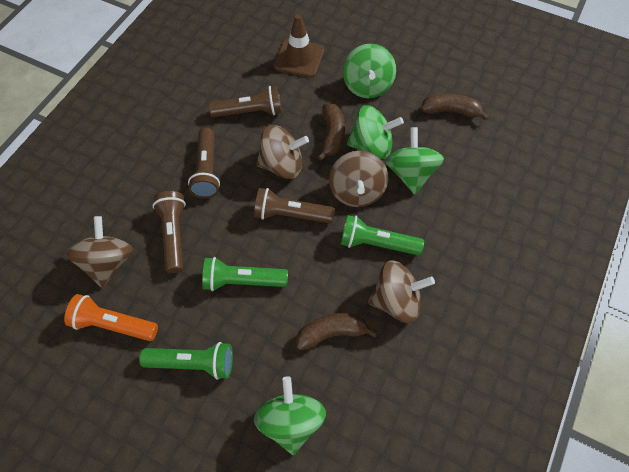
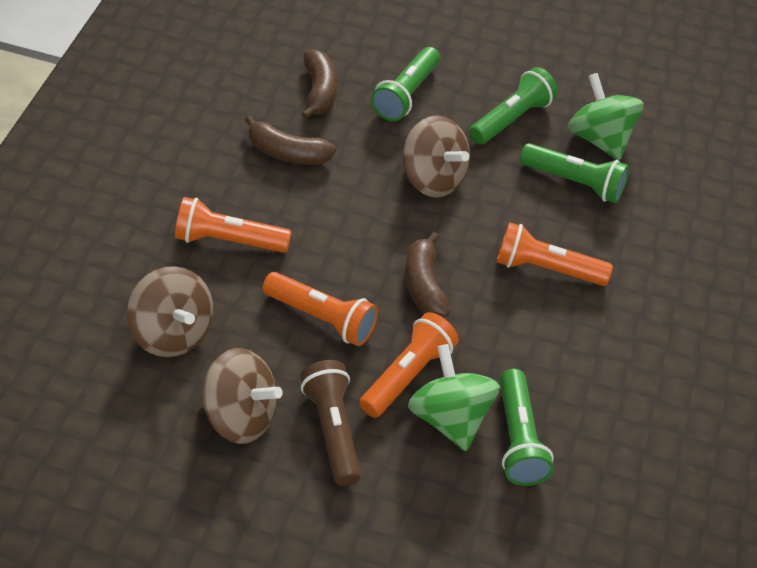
brown flashlight: [153,191,186,273] [188,128,220,198] [209,86,282,118] [254,188,335,224] = 4 -> [300,360,361,486] = 1
brown spinning top: [66,216,133,288] [256,125,309,179] [329,151,389,207] [368,260,435,323] = 4 -> [127,266,213,357] [201,348,283,444] [403,115,470,198] = 3
brown traffic cone: [274,14,324,77] = 1 -> none = 0
green flashlight: [139,342,233,380] [202,257,288,291] [341,215,424,255] = 3 -> [371,47,440,121] [469,67,558,145] [500,369,554,486] [520,143,629,203] = 4
green spinning top: [254,376,326,455] [343,43,396,98] [347,105,404,159] [385,127,444,195] = 4 -> [408,344,500,451] [568,73,644,161] = 2
orange flashlight: [64,294,158,341] = 1 -> [175,197,292,253] [263,272,378,346] [359,312,459,418] [497,222,613,286] = 4

